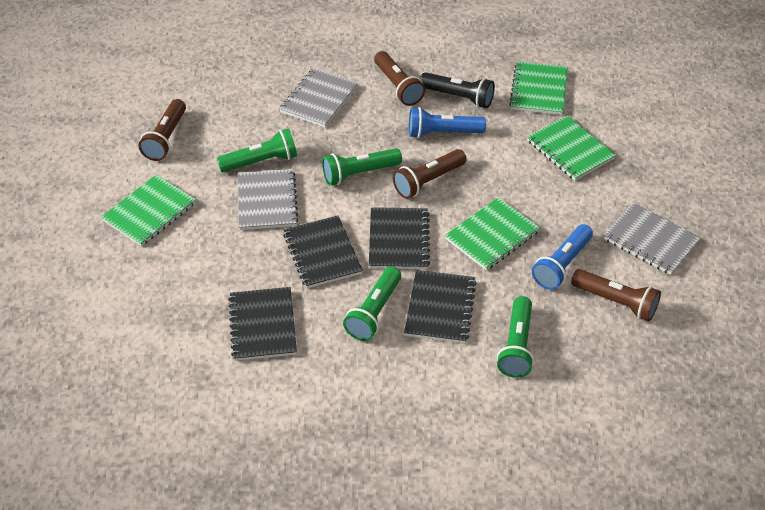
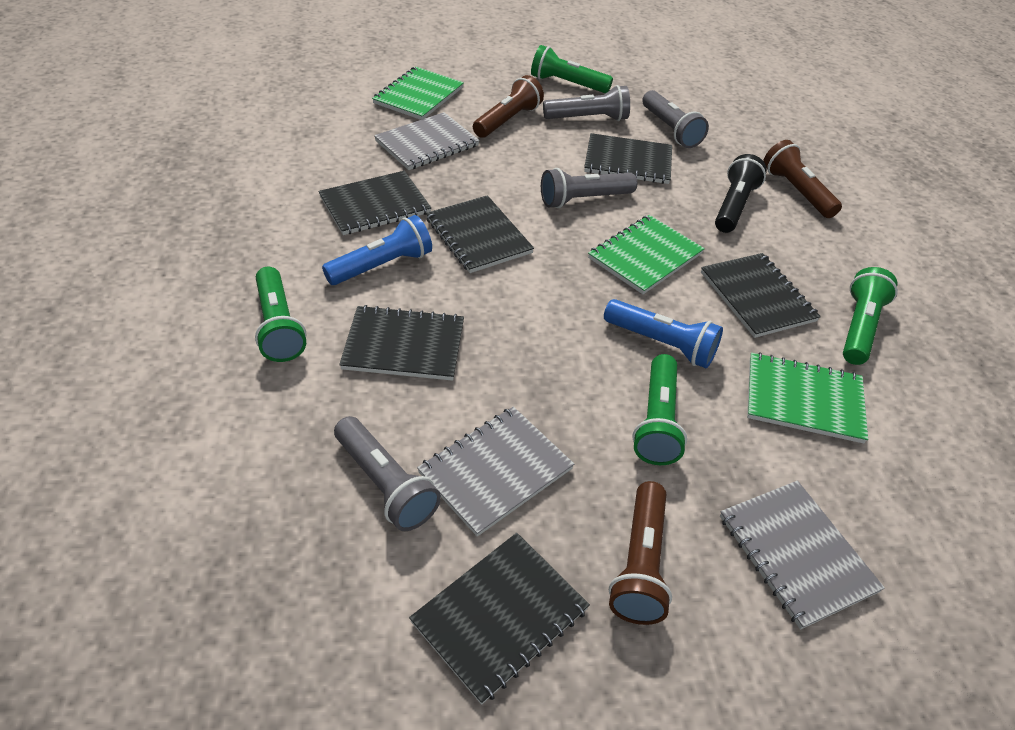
black notebook: [228,287,297,361] [283,215,363,289] [369,207,430,269] [404,270,477,343] = 4 -> [319,171,431,235] [339,305,464,381] [409,533,590,705] [426,195,534,273] [584,133,672,184] [701,253,821,338] = 6
brown flashlight: [138,99,186,161] [374,51,425,106] [393,149,466,199] [571,269,661,322] = 4 -> [473,75,544,138] [609,481,672,625] [763,140,842,218] = 3
green notebook: [101,175,196,246] [445,197,540,270] [509,62,567,115] [527,116,616,181] = 4 -> [372,67,464,120] [588,215,705,294] [747,352,868,444] = 3
grey flashlight: none = 0 -> [334,416,441,531] [541,168,637,208] [543,85,630,121] [642,90,709,148] = 4

